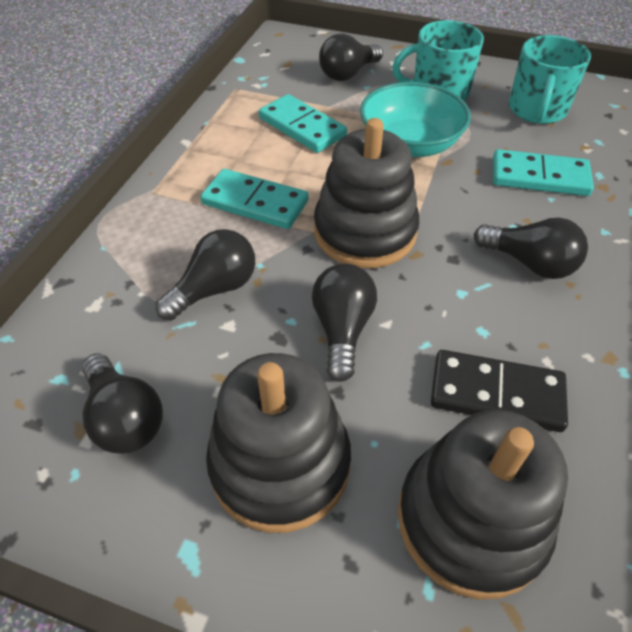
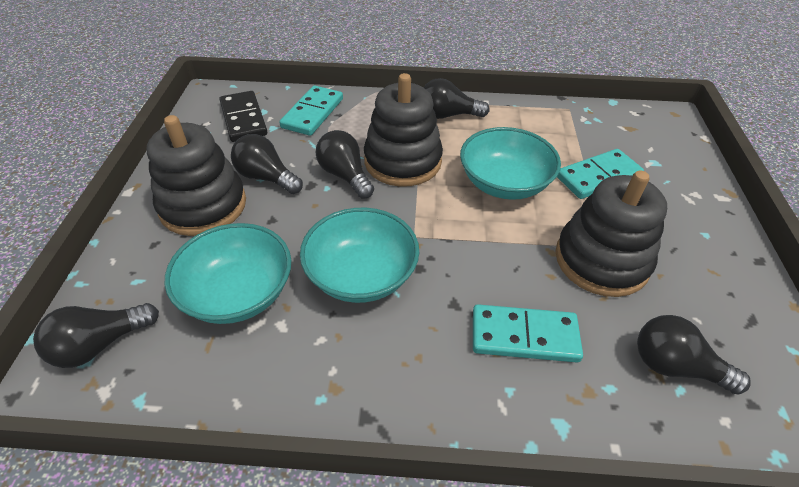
turquoise bowl: [360,82,471,157] = 1 -> [165,223,291,324] [300,208,419,303] [460,127,561,200] = 3
turquoise mug: [392,20,484,101] [509,35,591,124] = 2 -> none = 0

